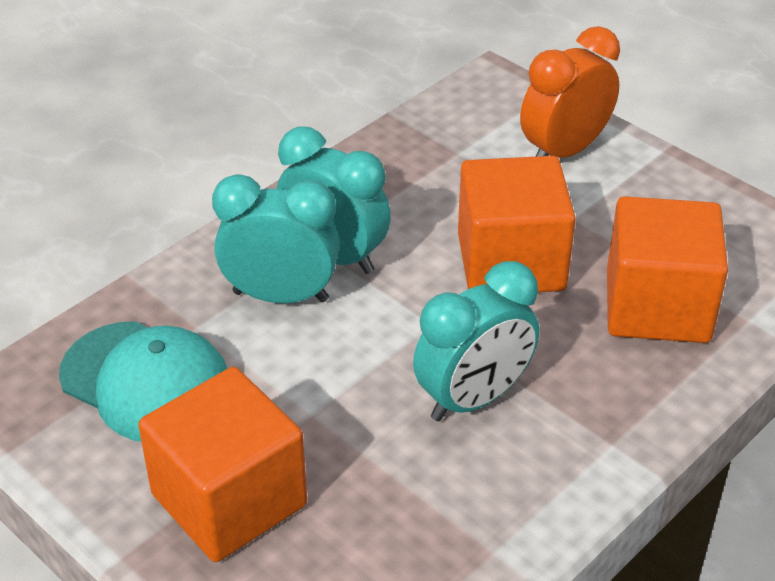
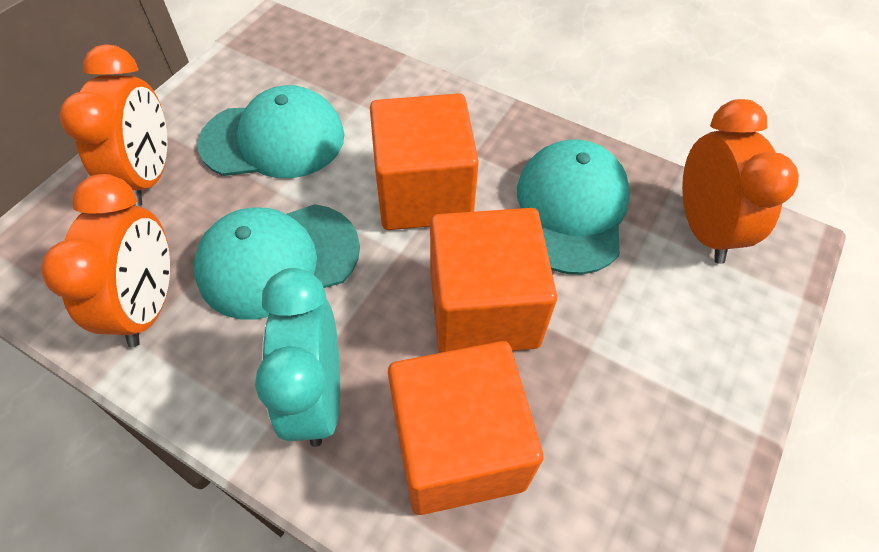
orange clock: [520,26,620,158] = 1 -> [41,174,170,347] [60,44,168,206] [682,99,799,264] = 3
turquoise cap: [59,321,227,442] = 1 -> [194,204,360,320] [198,85,344,178] [517,139,630,275] = 3
turquoise clock: [212,174,340,303] [276,126,391,274] [413,261,539,421] = 3 -> [255,268,340,447] = 1

